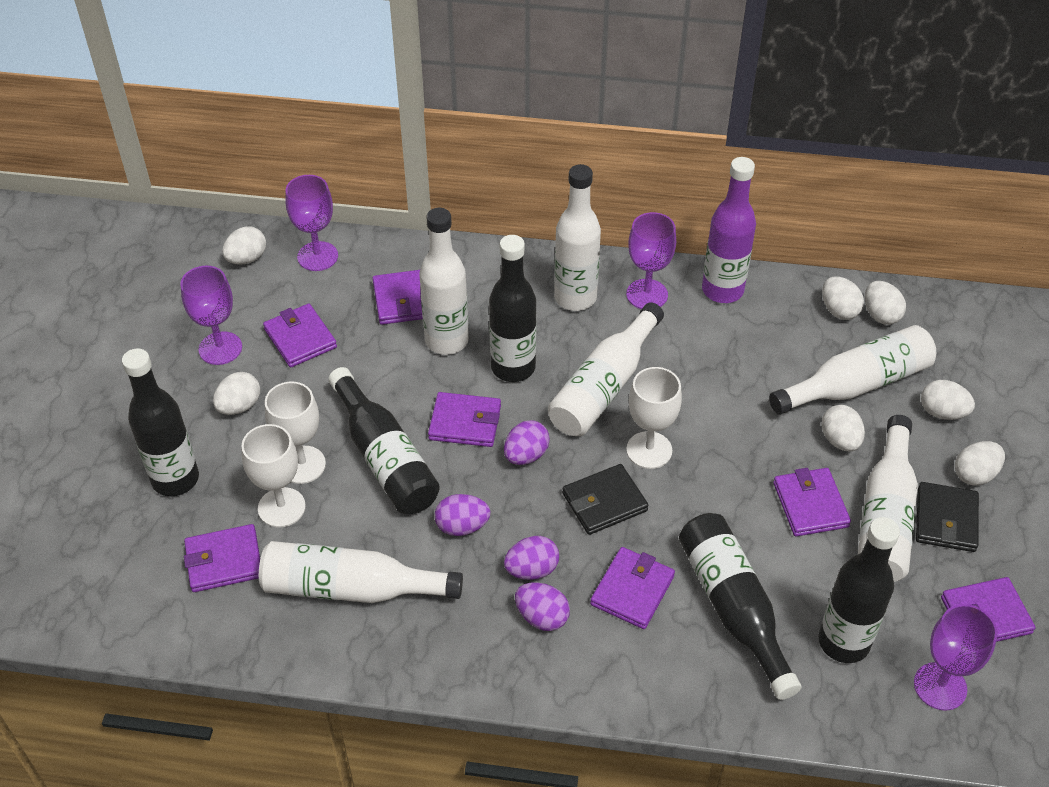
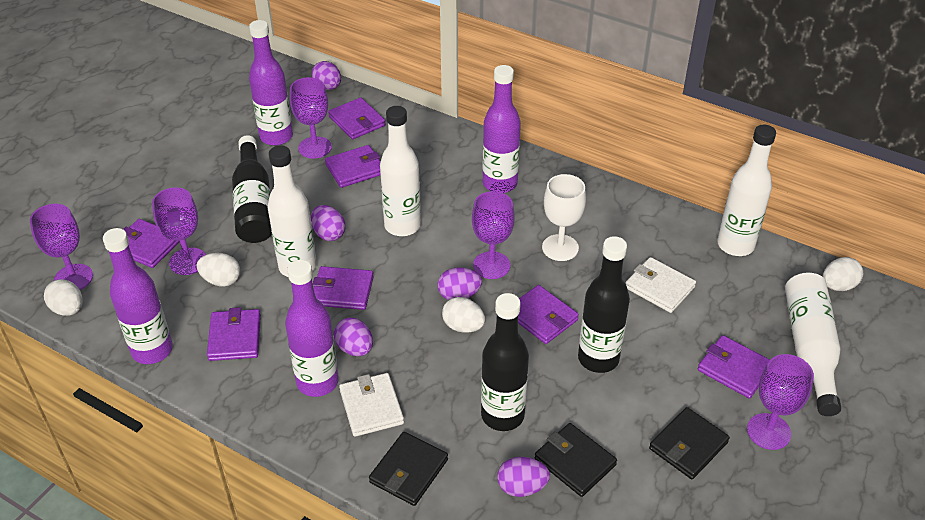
black bottle: [122,348,199,496] [328,367,440,514] [489,235,537,382] [679,513,802,700] [818,517,900,663] = 5 -> [232,135,272,243] [481,293,529,431] [578,236,630,373] = 3
black wallet: [562,464,648,535] [916,482,979,552] = 2 -> [369,432,448,506] [534,423,617,497] [649,407,730,479] = 3
purple bottle: [702,157,756,303] = 1 -> [103,228,173,364] [249,20,293,146] [285,260,339,397] [482,65,521,193] = 4
purple egg: [435,494,490,536] [504,420,550,465] [504,536,559,580] [515,583,570,631] = 4 -> [311,205,345,241] [312,61,341,90] [334,318,373,356] [437,267,482,300] [497,457,550,497] = 5
purple goblet: [181,266,242,365] [286,175,338,271] [626,212,676,309] [914,604,998,711] = 4 -> [30,204,93,290] [152,187,206,275] [290,77,332,159] [472,191,515,279] [747,354,814,450] = 5
white bottle: [259,541,463,603] [419,208,469,355] [548,302,664,436] [554,164,601,311] [769,325,936,415] [858,415,918,582] = 6 -> [267,145,317,277] [380,106,421,236] [717,125,776,256] [785,273,841,416] = 4
white egg: [213,372,260,415] [222,226,266,265] [821,405,865,451] [822,276,864,320] [865,281,906,325] [921,380,975,420] [955,441,1005,486] = 7 -> [44,279,83,316] [197,253,240,287] [442,297,485,333] [823,257,864,291] = 4
white goblet: [241,424,306,527] [265,382,326,484] [626,367,682,469] = 3 -> [542,174,586,261] = 1
white wallet: none = 0 -> [339,373,404,437] [626,257,696,313] = 2

